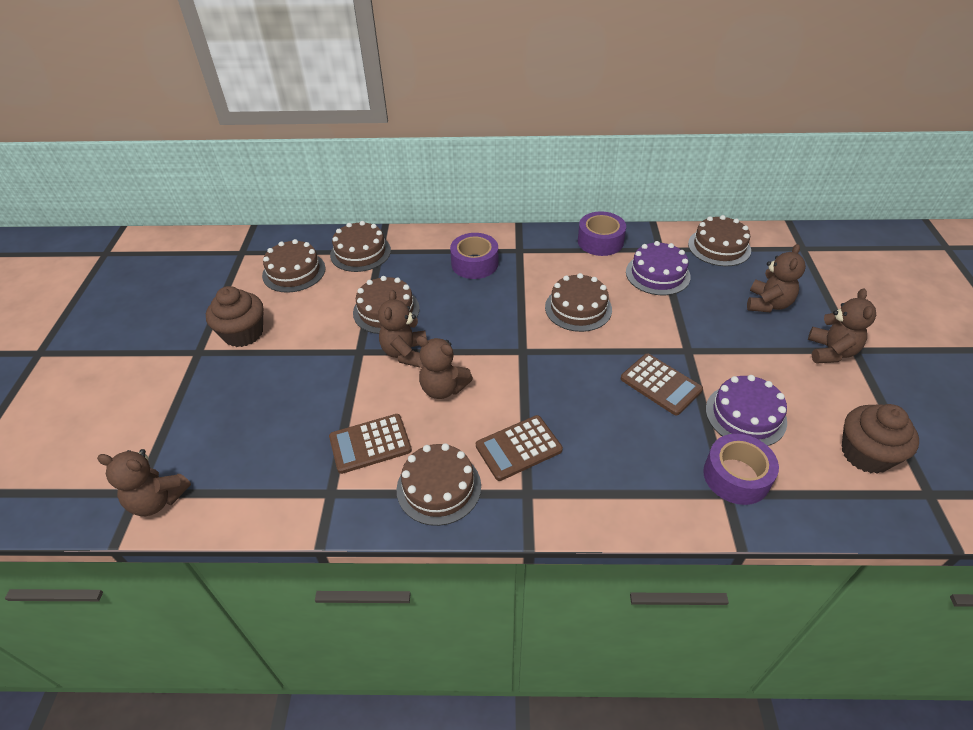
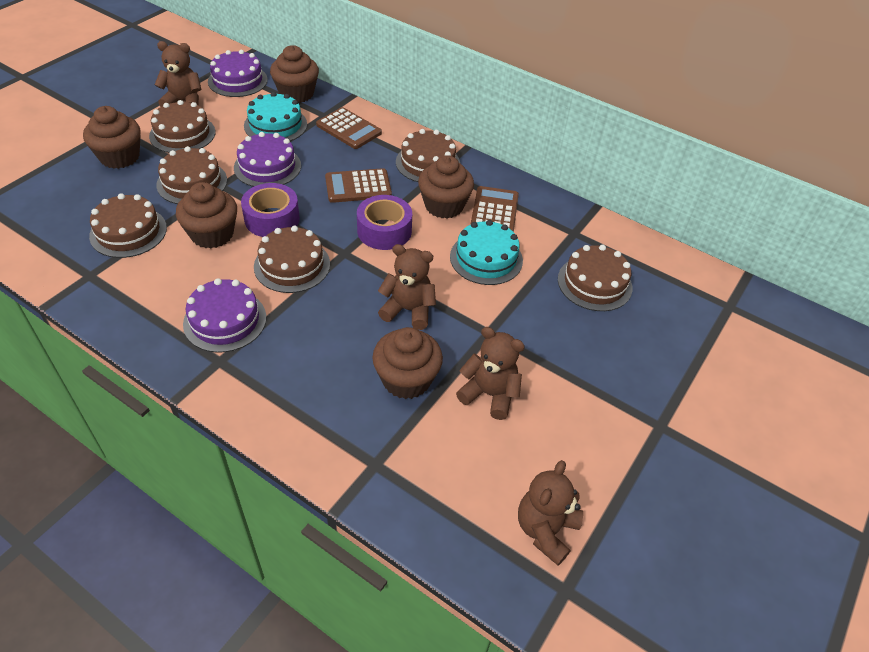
brown cupcake: [206,286,263,347] [842,404,919,474] = 2 -> [83,106,141,169] [176,182,237,249] [270,45,319,103] [372,327,443,399] [418,155,474,219] = 5
brown teddy bear: [97,449,191,516] [378,290,427,367] [416,336,473,399] [747,244,806,312] [808,289,876,364] = 5 -> [155,41,201,107] [378,244,436,330] [456,327,525,420] [518,460,583,566] = 4
purple cake: [626,241,691,295] [706,375,787,446] = 2 -> [183,278,266,353] [208,50,268,97] [234,132,301,187] = 3
purple tape: [450,233,498,279] [578,211,626,256] [703,434,779,505] = 3 -> [241,183,300,237] [357,195,412,250] = 2
turquoise cake: none = 0 -> [244,92,307,141] [450,220,523,285] = 2

